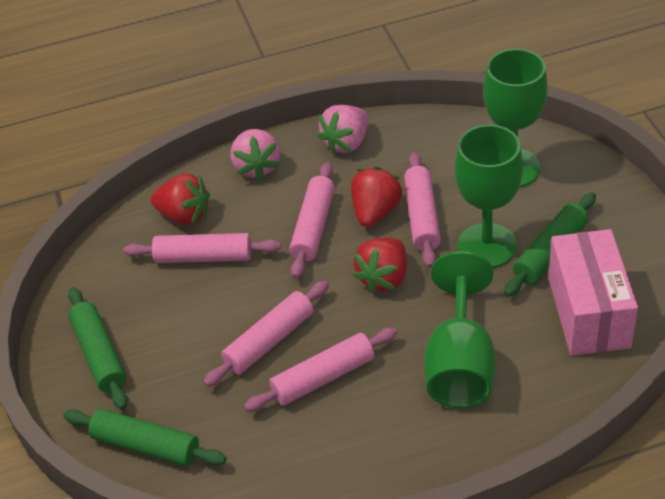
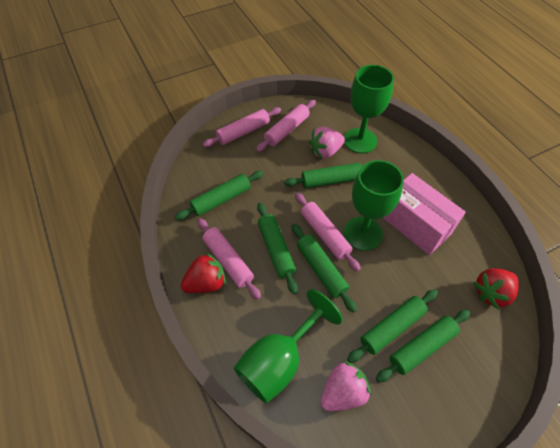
green rolling pin: [63,409,227,466] [68,287,128,410] [504,192,596,297] = 3 -> [175,171,264,220] [257,202,298,294] [284,163,362,188] [291,223,357,313] [347,289,438,363] [376,310,470,382] = 6
pink rolling pin: [123,233,281,263] [203,281,329,387] [244,327,398,412] [289,162,335,279] [404,152,441,268] = 5 -> [197,218,261,300] [203,107,281,147] [256,100,316,152] [295,193,361,272] = 4
red strawberry: [151,174,210,225] [351,166,402,227] [353,238,407,293] = 3 -> [181,252,226,293] [473,268,519,309] = 2

